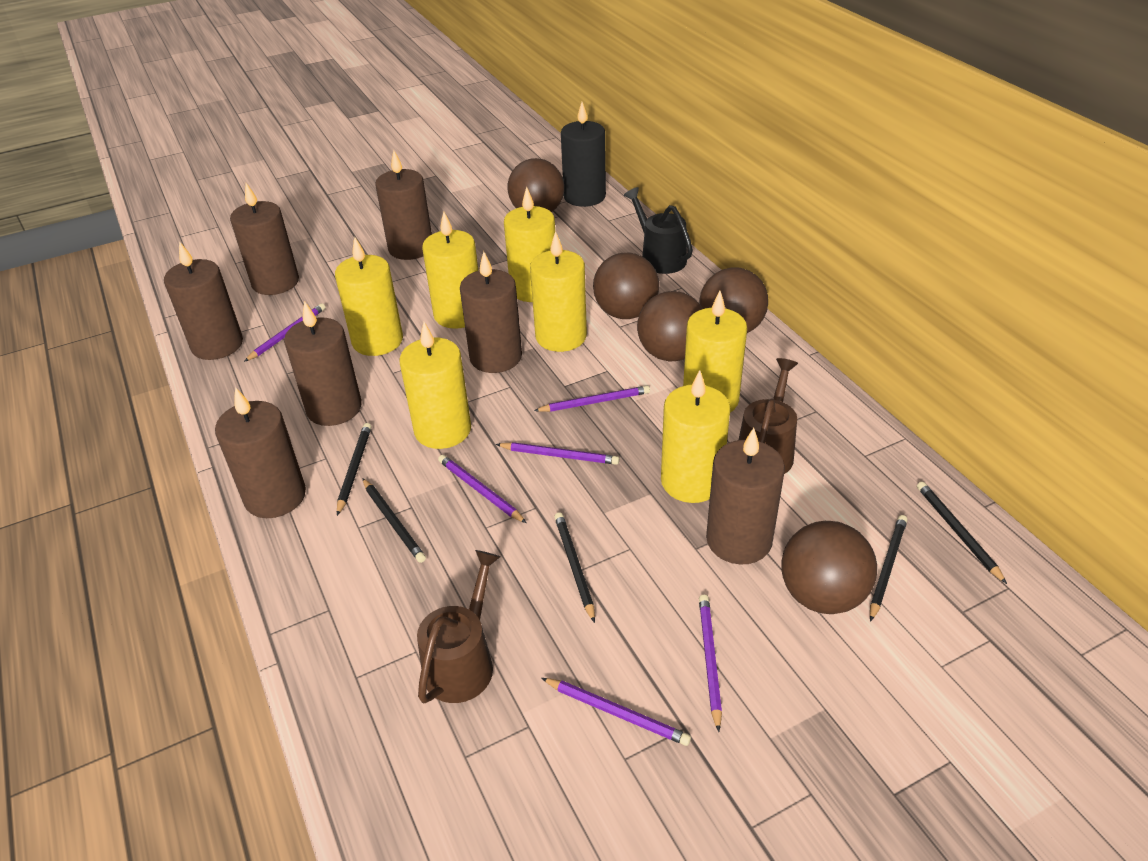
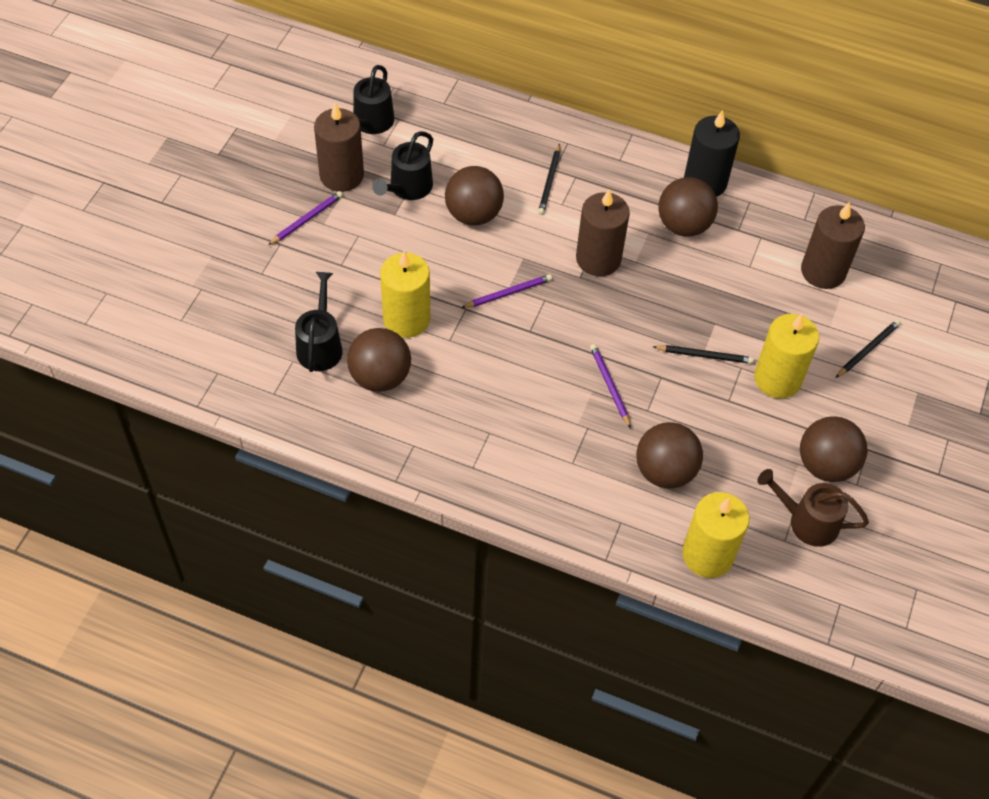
black pencil: [337,423,371,516] [362,478,426,563] [554,512,595,623] [870,515,907,622] [917,481,1007,584] = 5 -> [538,144,560,215] [653,345,754,364] [836,320,901,378] = 3
black watering can: [624,187,693,274] = 1 -> [295,272,343,372] [353,65,394,134] [372,131,433,200] = 3
brown candle: [164,241,243,360] [215,387,306,518] [230,183,299,295] [284,301,362,426] [375,150,432,260] [460,251,522,373] [706,428,785,565] = 7 -> [314,103,364,192] [576,189,630,276] [801,202,865,289] = 3
brown watering can: [417,550,501,704] [739,358,798,474] = 2 -> [757,469,869,547] = 1
purple pencil: [244,303,326,362] [438,455,527,523] [496,442,619,465] [534,386,650,412] [542,678,691,746] [699,595,722,732] = 6 -> [268,191,343,245] [461,274,552,308] [590,344,631,428] = 3
yellow candle: [335,237,403,356] [399,322,471,449] [422,211,478,329] [504,187,555,302] [530,231,587,352] [661,370,731,503] [683,291,747,413] = 7 -> [380,251,430,338] [682,492,750,578] [754,314,819,399] = 3

